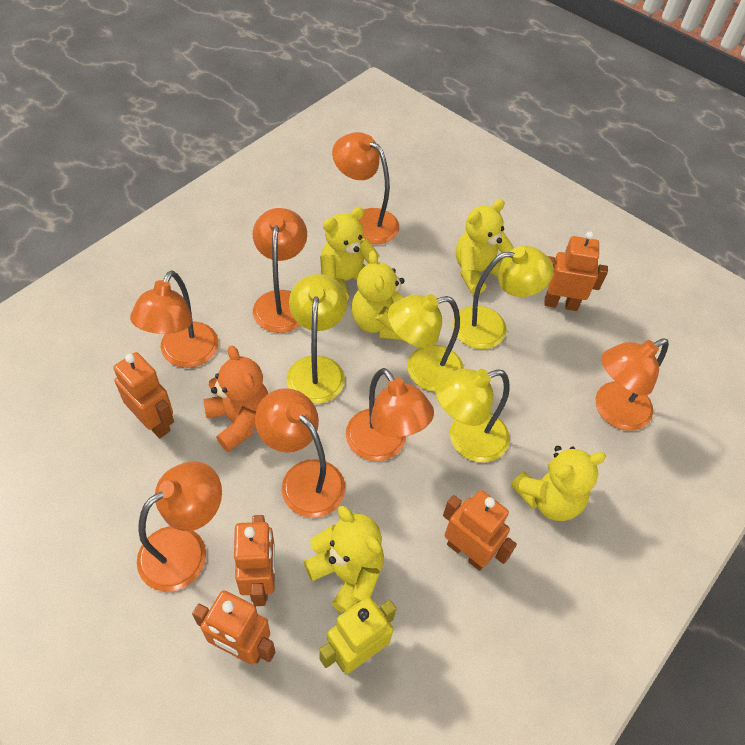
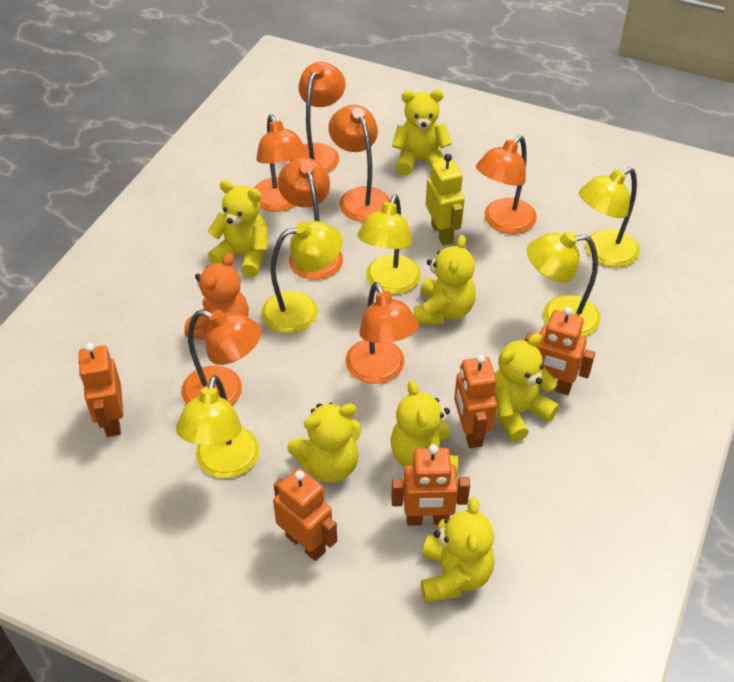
yellow lamp: [287,274,347,404] [387,294,464,392] [435,368,510,463] [452,246,554,349] = 4 -> [176,375,259,478] [261,221,343,334] [357,194,421,294] [527,231,601,337] [579,167,640,267] = 5
yellow teddy bear: [304,506,384,613] [320,207,380,300] [352,251,405,340] [456,199,514,294] [511,446,606,521] = 5 -> [208,180,268,277] [287,403,361,483] [390,380,458,475] [392,90,452,175] [414,235,476,325] [421,497,495,603] [494,333,559,442] = 7

